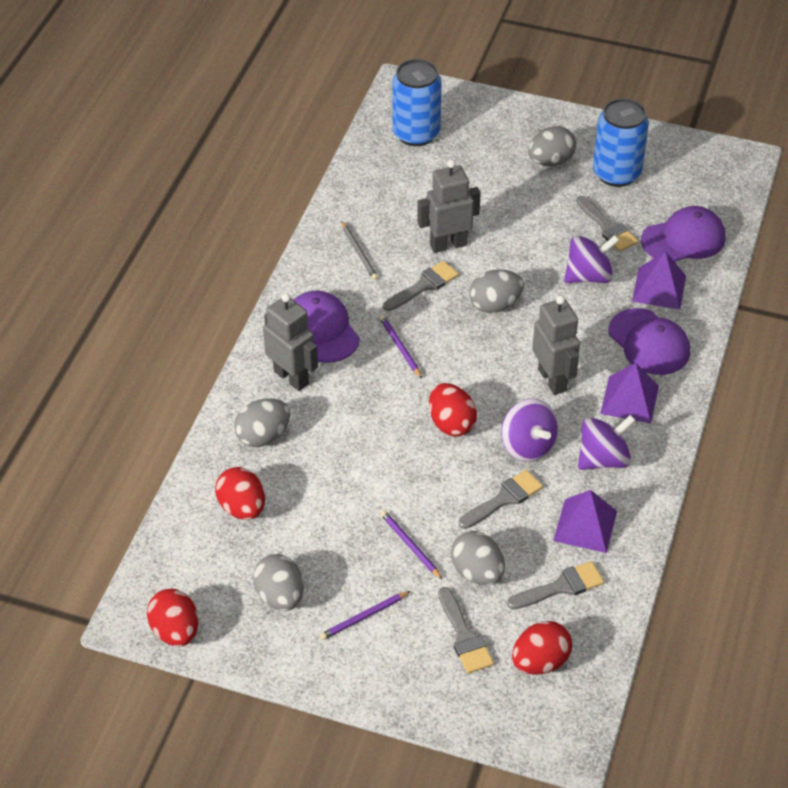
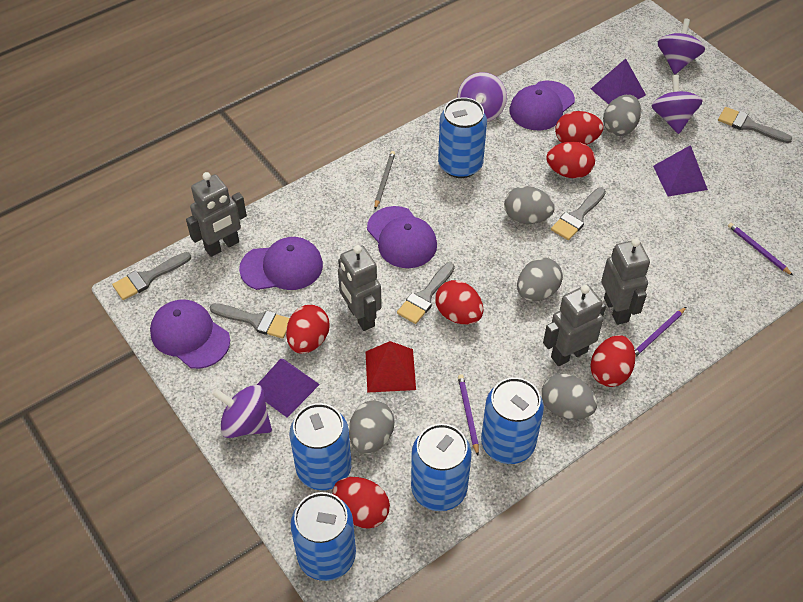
blue can: [392,59,442,146] [593,98,649,187] = 2 -> [290,403,351,490] [290,492,356,581] [411,424,472,511] [438,97,487,178] [481,377,544,464] = 5
grey robot: [263,293,318,391] [417,160,481,253] [532,295,580,395] = 3 -> [186,172,247,257] [338,245,382,331] [543,285,606,366] [601,238,650,325] = 4
purple cap: [294,291,360,363] [608,308,690,375] [641,206,726,262] = 3 -> [150,299,230,369] [239,237,323,290] [367,206,437,268] [510,81,575,130] = 4
purple spinning top: [501,399,559,462] [564,235,619,283] [578,415,636,470] = 3 -> [212,385,272,438] [458,72,507,122] [651,75,703,134] [657,19,705,74] = 4
red egg: [147,589,198,646] [215,467,265,520] [429,383,477,437] [512,621,572,675] = 4 -> [286,305,330,354] [333,477,390,529] [435,280,483,324] [546,141,595,179] [555,111,603,145] [590,335,635,387] = 6
red pyramid: none = 0 -> [366,341,416,393] = 1

